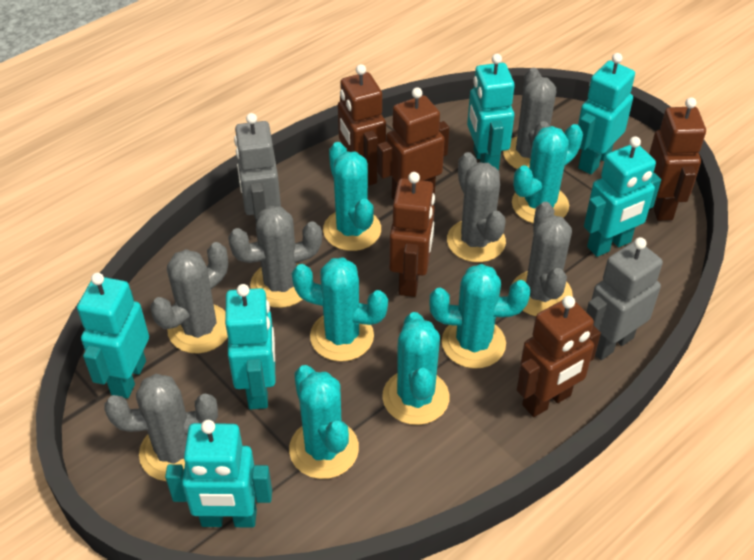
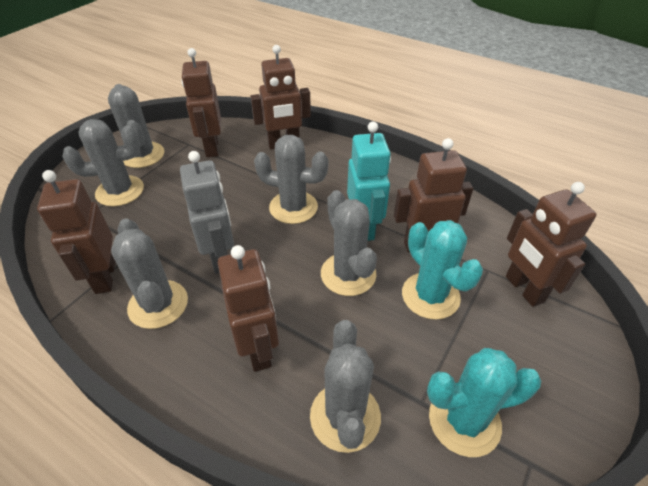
brown robot: [338,64,386,186] [377,88,449,200] [389,172,435,297] [517,296,601,417] [649,97,706,221] = 5 -> [37,170,115,294] [181,48,221,157] [218,245,279,372] [250,45,311,149] [394,138,473,252] [506,182,597,307] = 6
grey robot: [234,113,281,223] [586,237,663,360] = 2 -> [180,151,234,274] = 1
turquoise cactus: [289,365,359,479] [292,257,388,362] [323,142,381,251] [382,312,450,425] [429,264,530,369] [512,124,583,223] = 6 -> [402,220,483,320] [427,348,541,457] = 2
turquoise robot: [77,273,149,399] [165,420,272,528] [225,284,276,409] [467,54,515,171] [578,53,635,174] [584,136,661,257] = 6 -> [347,122,391,241] = 1

